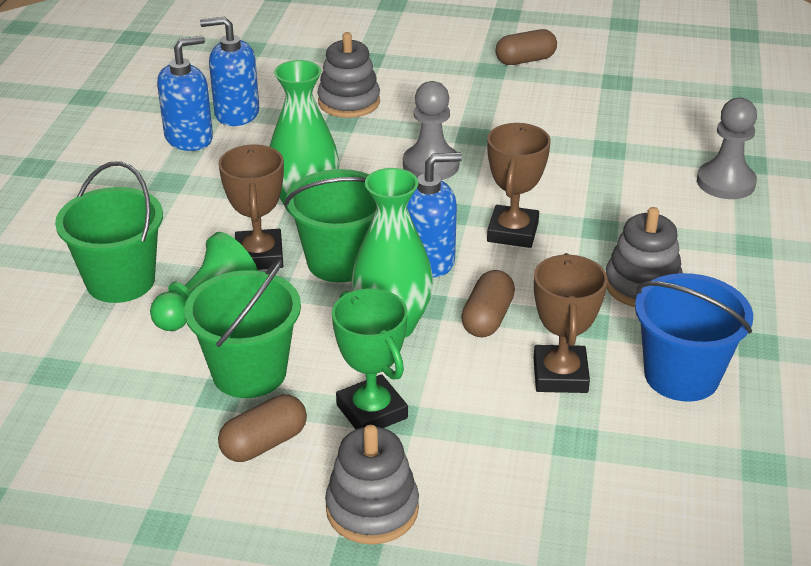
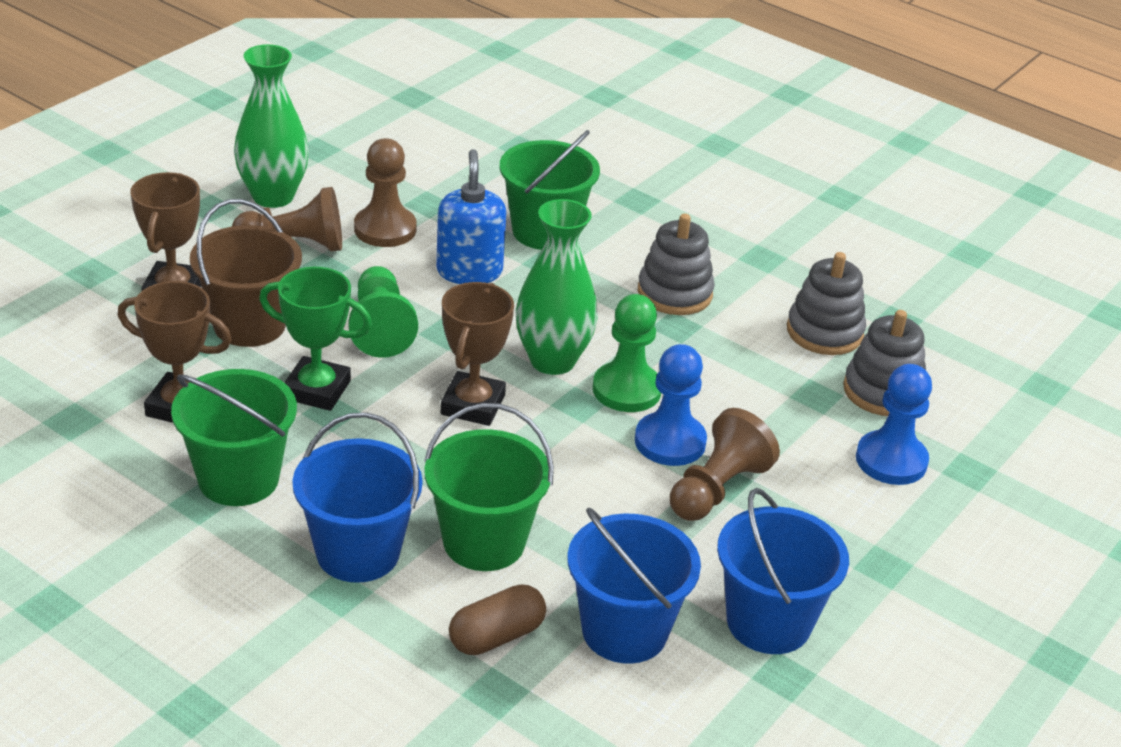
blue bucket: [635,273,753,402] = 1 -> [292,412,423,583] [567,508,701,664] [717,488,849,654] = 3
blue pawn: none = 0 -> [635,344,707,466] [856,364,932,485] = 2
blue soap dispenser: [157,36,213,151] [200,17,259,126] [407,152,462,277] = 3 -> [436,149,506,284] = 1
brown bucket: none = 0 -> [190,199,302,347] = 1
brown capsule: [218,394,307,462] [461,270,515,337] [496,29,557,65] = 3 -> [449,584,546,655] = 1
brown pawn: none = 0 -> [232,187,342,252] [354,138,417,247] [670,408,780,521] = 3
green pawn: [150,232,258,331] = 1 -> [349,266,418,358] [593,294,661,412] = 2
grey pawn: [403,81,459,180] [697,98,757,199] = 2 -> none = 0

